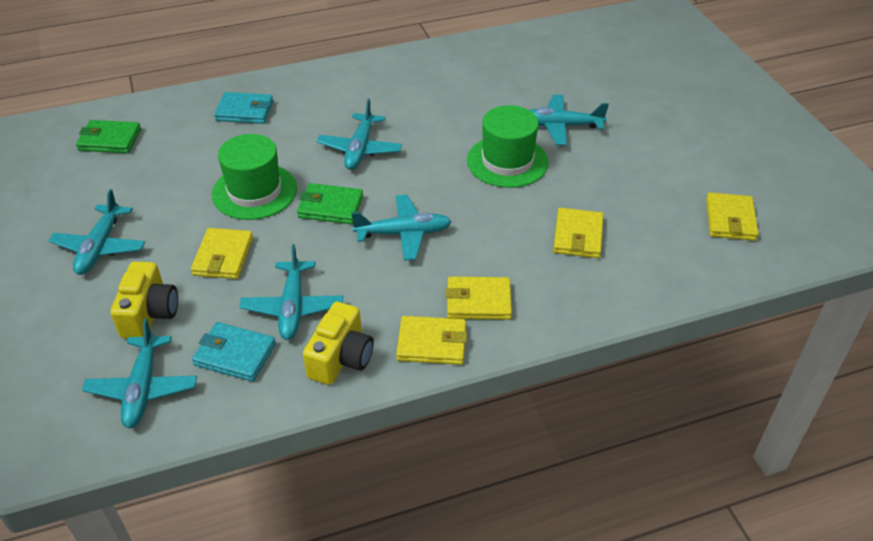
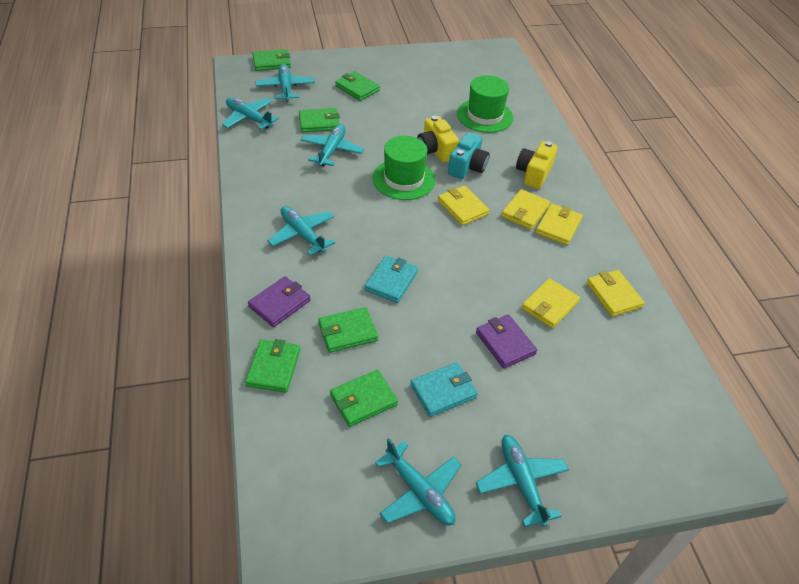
green wallet: [76,120,141,153] [297,183,363,224] = 2 -> [245,339,300,393] [252,49,291,71] [299,108,340,133] [318,307,378,353] [330,370,398,427] [335,71,380,101] = 6
purple wallet: none = 0 -> [248,276,311,327] [476,315,537,369] = 2
turquoise camera: none = 0 -> [448,132,490,179] = 1

